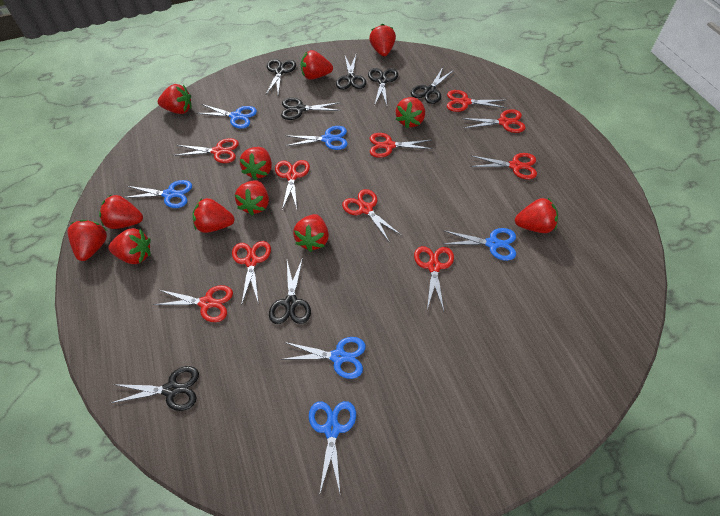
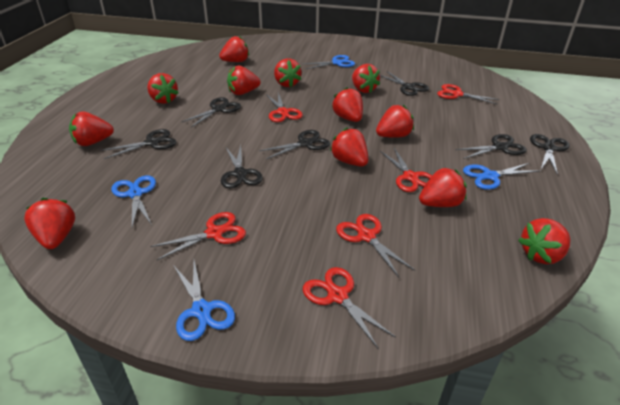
blue scissors: [123,180,192,208] [196,104,257,129] [284,337,366,379] [286,126,348,150] [309,401,356,496] [443,228,516,261] = 6 -> [111,175,156,227] [174,261,235,341] [304,55,355,69] [463,163,539,190] = 4
red scissors: [153,285,233,322] [174,138,239,163] [232,241,271,305] [275,160,310,210] [342,189,401,241] [370,133,432,158] [414,246,454,311] [447,90,507,112] [462,109,526,133] [470,153,537,179] = 10 -> [150,212,246,260] [266,92,303,122] [303,267,396,348] [336,214,415,277] [380,148,432,192] [437,84,500,104] = 6

